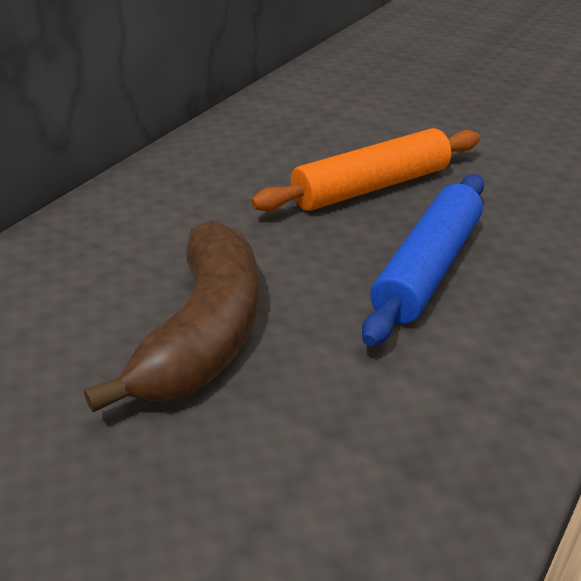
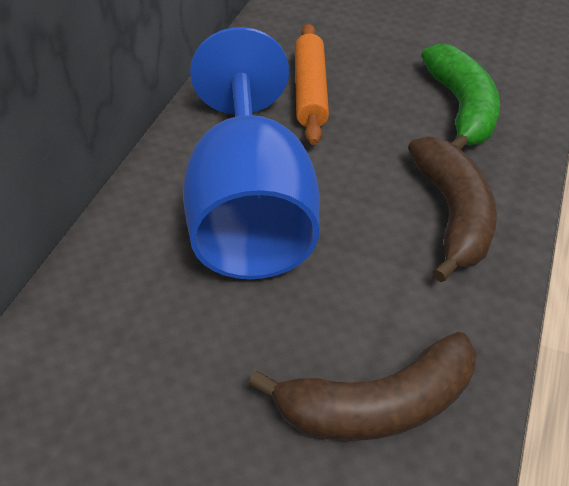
blue goblet: none = 0 -> [183,27,320,279] = 1
blue rolling pin: [362,174,484,346] = 1 -> none = 0
brown banana: [84,220,258,412] = 1 -> [248,332,477,441] [408,136,497,282] = 2
green banana: none = 0 -> [421,44,500,150] = 1

